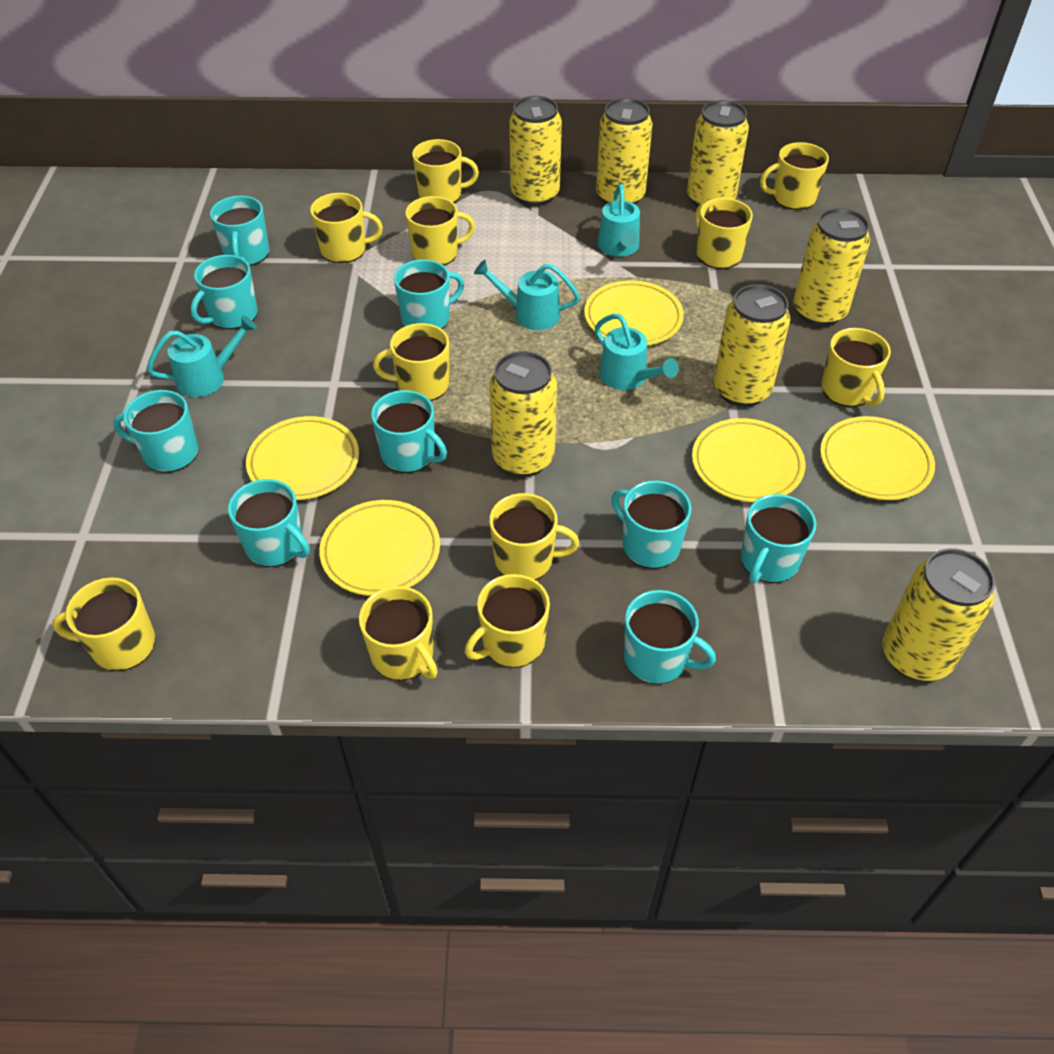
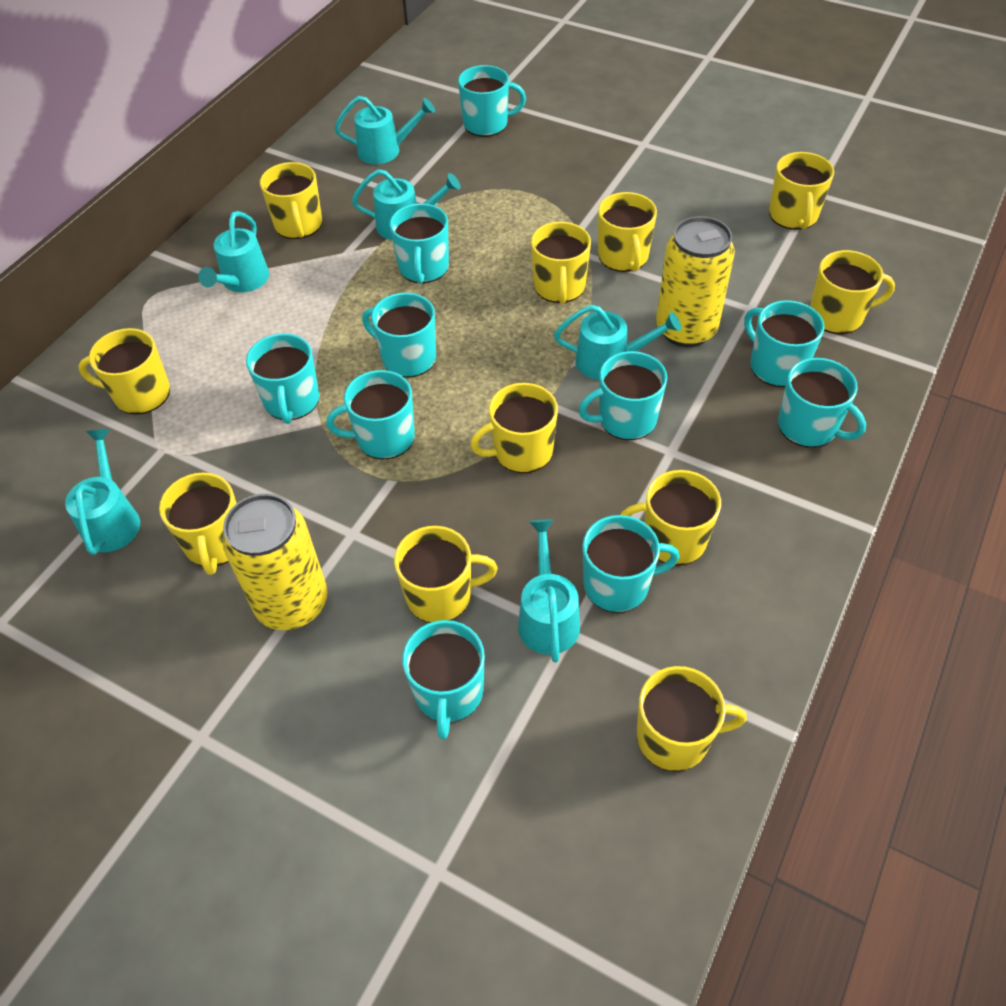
turquoise mug: [113,390,198,473] [191,255,258,329] [210,196,269,266] [228,479,310,567] [371,390,447,473] [394,260,464,329] [611,481,692,569] [624,590,716,684] [741,494,816,583] = 9 -> [246,333,320,424] [326,370,415,459] [362,293,436,378] [389,203,449,284] [402,620,485,740] [458,65,526,137] [579,351,667,440] [582,515,680,613] [744,300,825,387] [778,358,866,448] = 10
turquoise watering can: [147,315,257,397] [474,260,580,330] [595,314,679,390] [598,184,640,257] = 4 -> [65,429,140,555] [198,211,269,292] [334,96,435,164] [352,169,461,240] [518,519,580,663] [554,305,681,380] = 6
yellow can: [489,351,557,477] [509,96,562,207] [596,98,652,205] [687,100,749,207] [714,284,790,407] [793,208,870,326] [883,548,995,681] = 7 -> [222,493,328,630] [656,216,735,347] = 2
yellow plate: [246,416,359,500] [319,500,440,596] [584,280,684,346] [692,418,805,502] [820,416,935,500] = 5 -> none = 0

